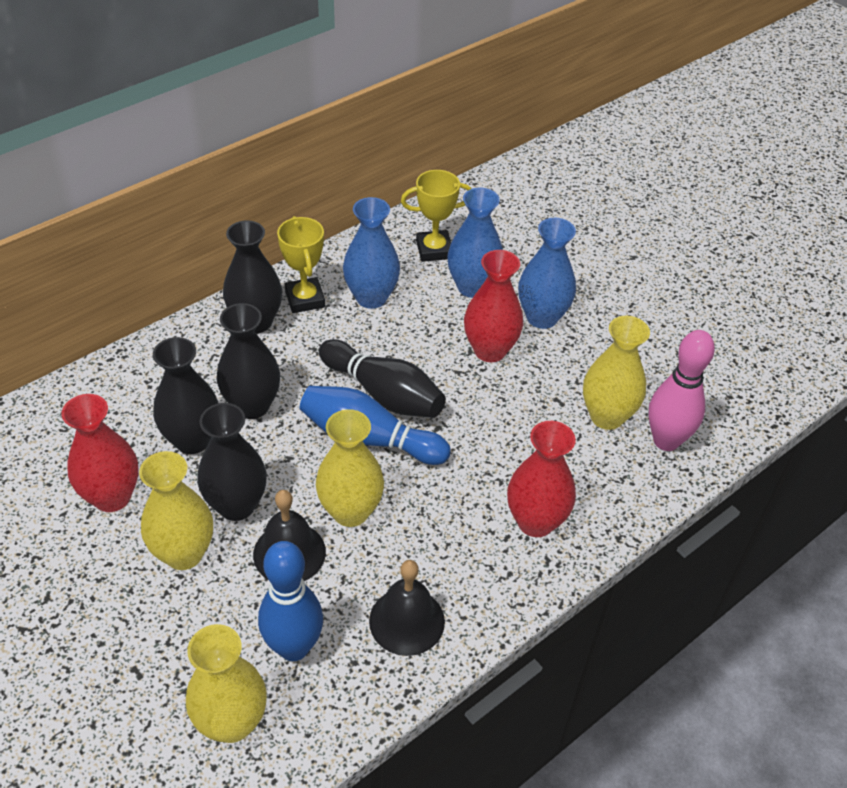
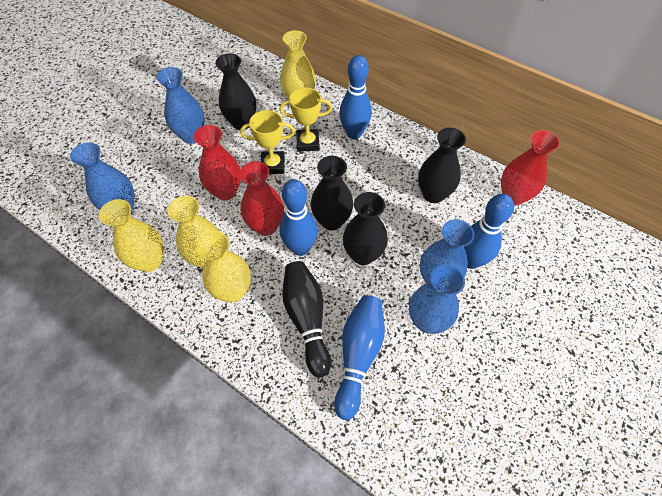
black bell: [253,490,326,581] [369,560,445,656] = 2 -> none = 0
blue bowling pin: [258,541,323,661] [299,386,451,465] = 2 -> [280,179,318,256] [334,295,385,420] [339,55,372,139] [464,194,514,269] = 4
blue vase: [343,197,400,309] [447,187,503,298] [518,218,576,329] = 3 -> [70,143,134,212] [156,67,205,144] [409,265,465,334] [420,219,474,284] = 4
pink bowling pin: [648,330,715,451] = 1 -> none = 0

